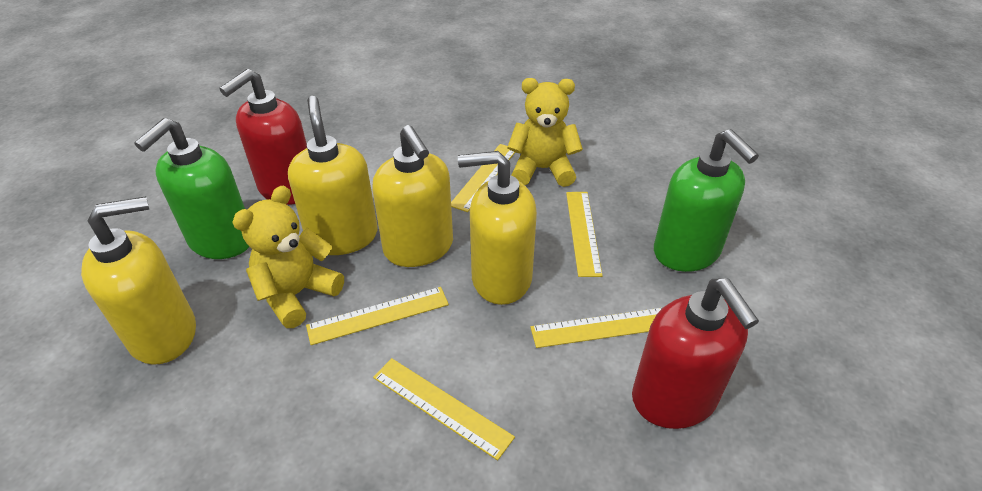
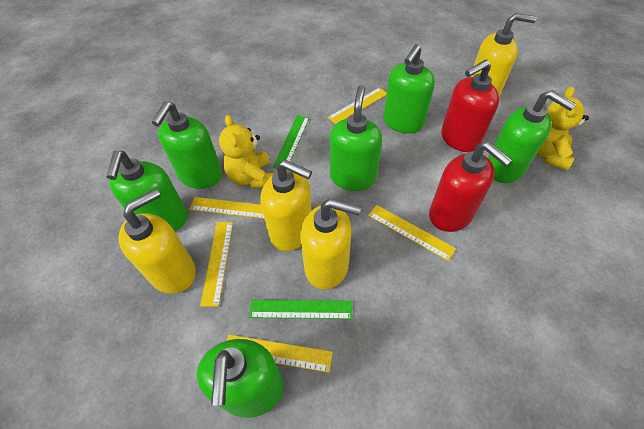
green ruler: none = 0 -> [249,300,352,319] [273,115,309,168] = 2
green soap dispenser: [134,118,249,259] [654,129,759,272] = 2 -> [107,151,187,231] [152,101,222,189] [197,339,284,418] [330,85,382,191] [383,44,435,134] [488,90,576,183] = 6

